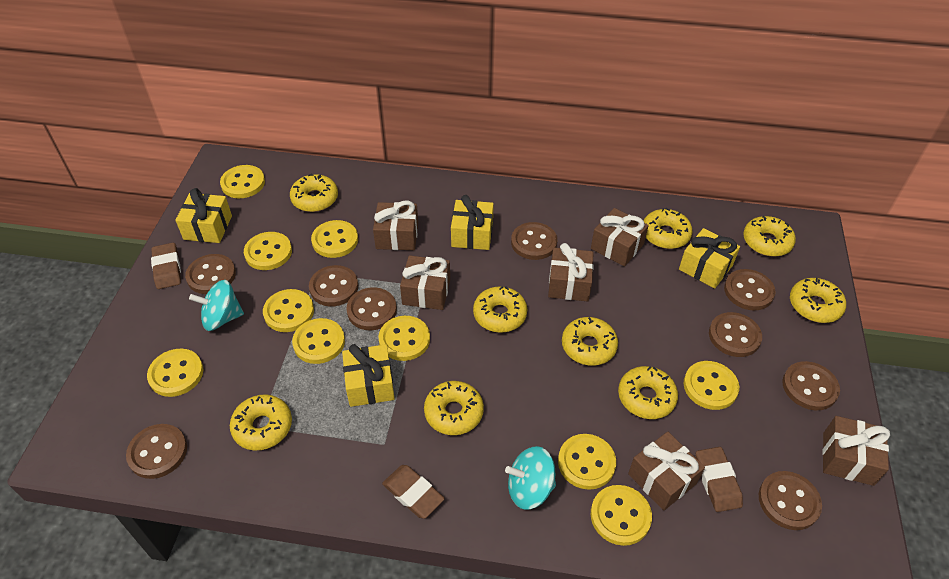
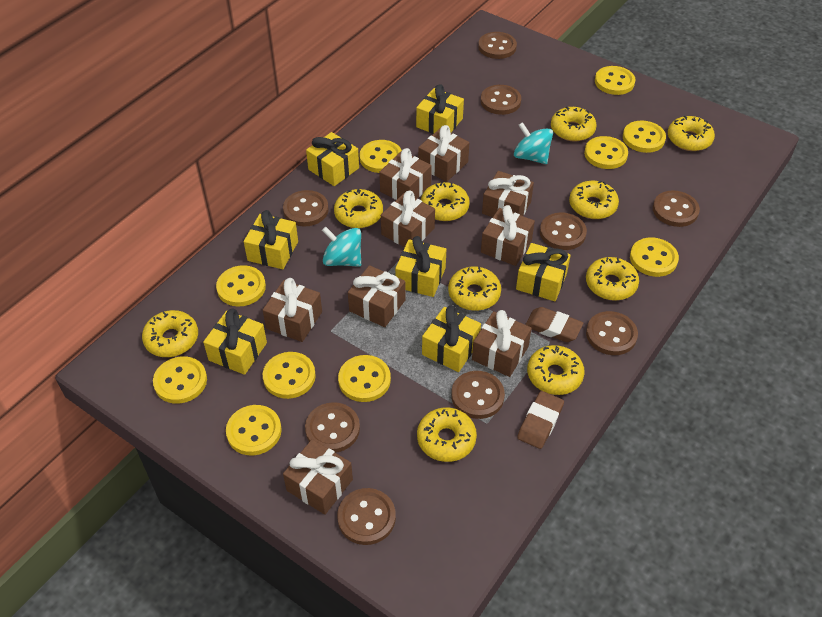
brown eraser: [151,243,181,289] [382,465,445,519] [696,447,743,512] = 3 -> [517,391,564,449] [525,307,583,342] = 2
brown gift: [373,201,418,250] [400,255,450,310] [548,243,594,302] [591,208,649,267] [628,432,705,511] [822,416,890,486] = 6 -> [263,278,322,342] [283,439,353,515] [348,265,406,327] [379,148,432,200] [381,191,435,247] [418,125,469,182] [472,310,532,377] [481,205,535,266] [482,171,534,217] = 9
yellow donut: [230,394,292,451] [290,174,338,212] [424,381,484,435] [473,286,527,333] [562,317,618,365] [618,366,678,419] [644,208,692,249] [743,216,796,257] [790,278,846,323] = 9 -> [142,310,198,357] [334,189,383,228] [417,407,477,462] [421,182,470,221] [448,267,501,311] [527,345,585,395] [551,106,596,142] [569,181,619,219] [586,257,639,301] [668,115,715,151] = 10
yellow gift: [175,188,232,243] [342,344,395,407] [451,195,494,250] [679,228,740,289] = 4 -> [203,309,267,375] [244,210,298,269] [306,132,359,186] [395,236,446,297] [416,84,464,134] [422,305,481,372] [516,243,571,301] = 7

